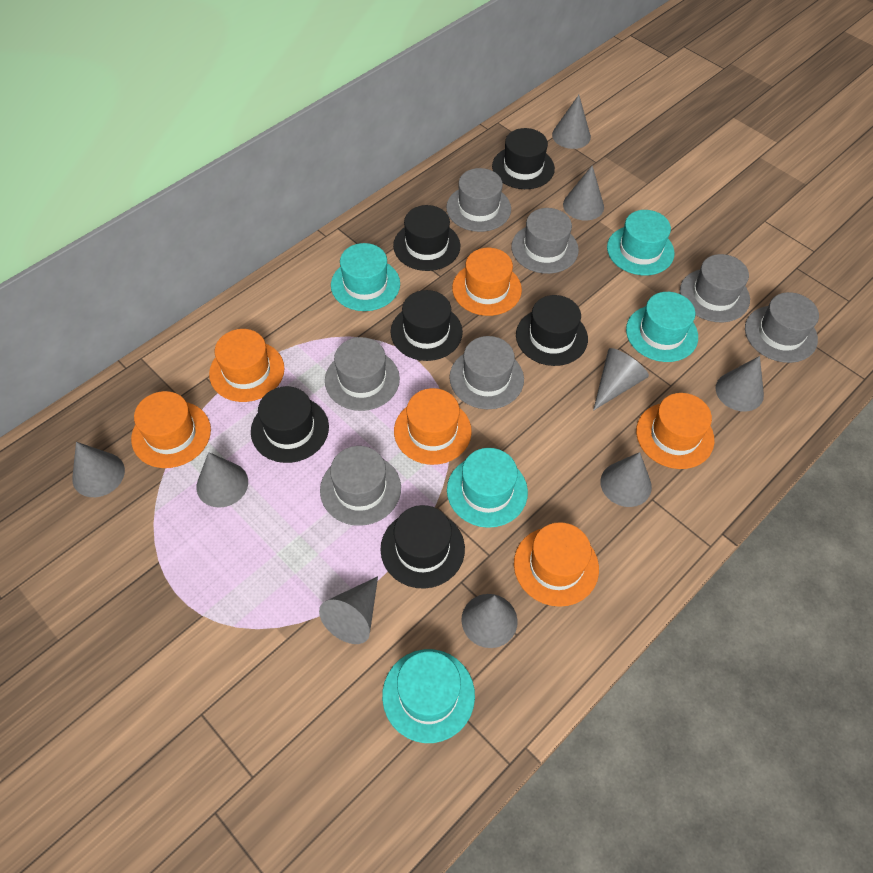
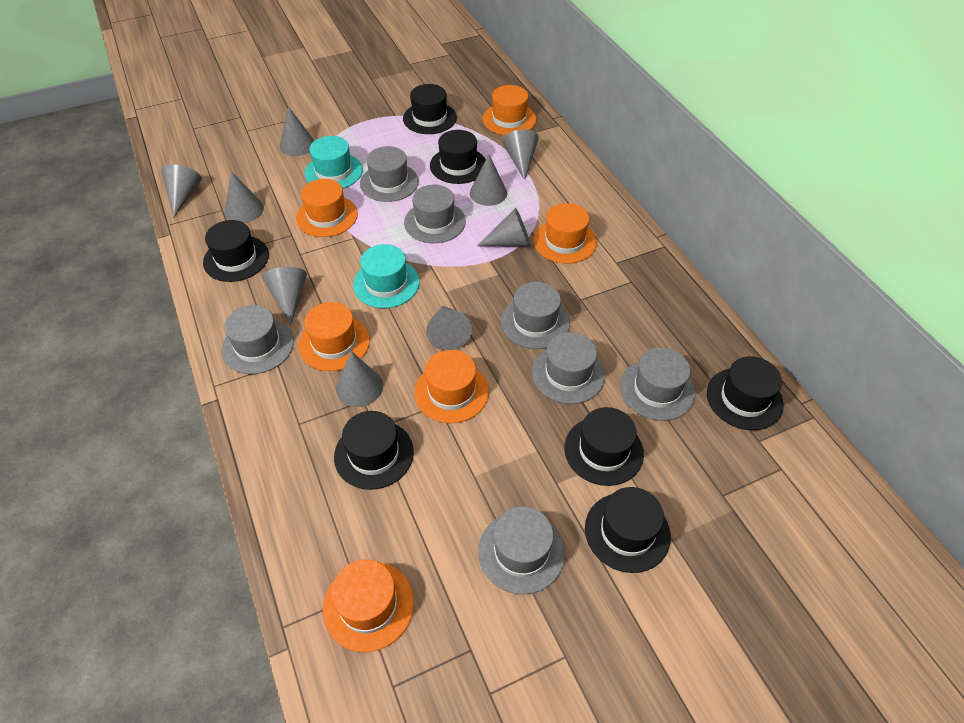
black hat: [251,386,329,463] [380,505,465,589] [391,290,463,361] [393,205,460,271] [492,128,555,189] [516,295,588,366] = 6 -> [203,220,269,282] [334,411,414,490] [403,84,457,134] [430,130,486,184] [564,407,644,486] [585,487,671,573] [707,356,784,430] = 7
turquoise hat: [331,243,400,311] [382,649,475,743] [447,448,528,528] [607,210,675,275] [626,292,698,362] = 5 -> [305,136,363,189] [353,244,420,308] = 2

